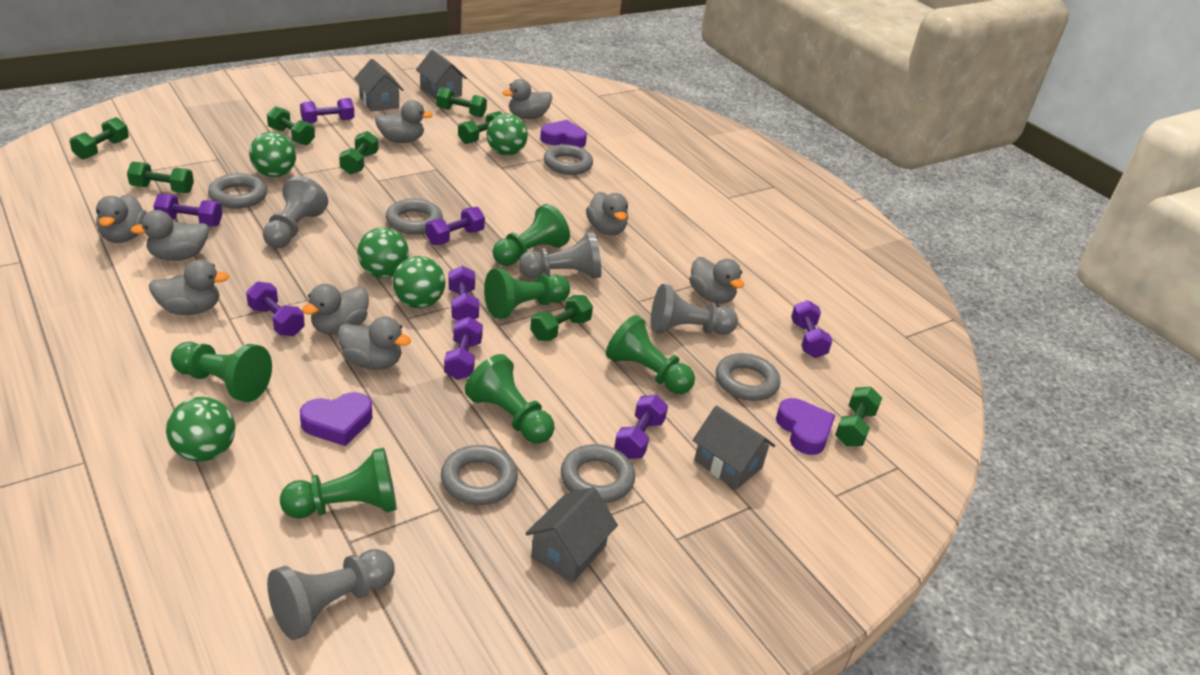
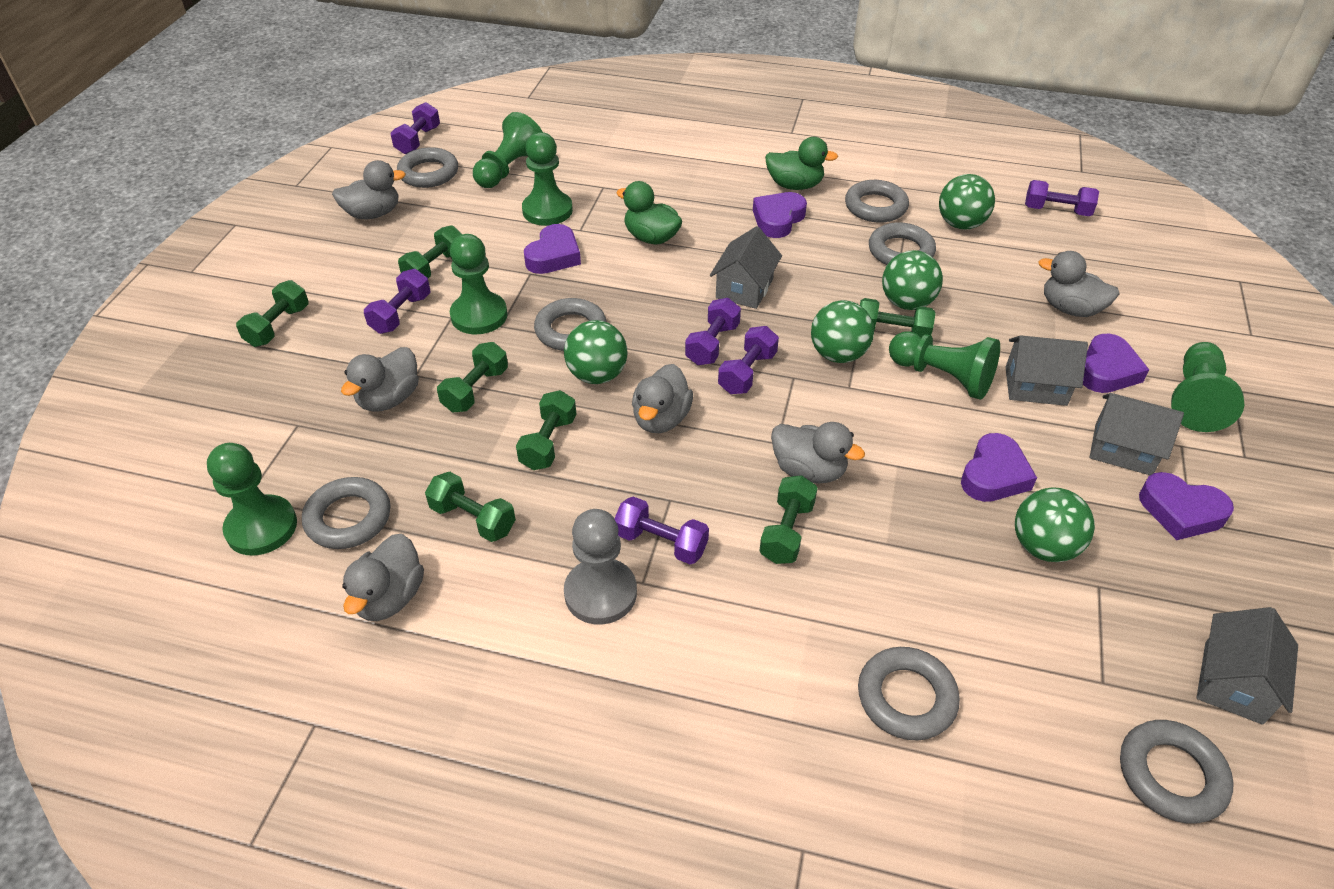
green duck: none = 0 -> [616,181,682,244] [765,137,838,190] = 2
green dumbbell: [70,117,129,159] [127,162,194,193] [267,106,315,145] [339,131,379,174] [436,87,487,117] [458,111,502,144] [530,295,593,341] [835,387,882,447] = 8 -> [236,280,308,347] [398,225,462,278] [425,472,516,542] [437,342,508,413] [516,390,577,470] [759,475,818,564] [860,298,936,338] = 7
grey duck: [96,194,147,243] [130,210,209,261] [149,259,229,315] [302,284,369,335] [338,316,411,370] [375,100,433,143] [502,79,552,119] [586,192,628,235] [689,257,744,304] = 9 -> [332,160,406,219] [341,347,419,412] [342,534,424,621] [632,364,693,433] [771,422,865,484] [1038,251,1120,317] = 6
grey pawn: [263,176,328,248] [267,549,395,640] [518,231,601,279] [651,284,738,335] = 4 -> [564,509,637,624] = 1
grey ring: [208,173,267,208] [386,199,443,234] [441,445,518,505] [544,144,593,175] [561,444,635,503] [716,353,780,401] = 6 -> [302,477,390,549] [397,147,458,188] [534,298,607,351] [845,180,909,223] [858,647,960,741] [869,222,936,265] [1120,720,1234,824] = 7
purple dumbbell: [153,194,222,226] [246,282,305,336] [300,98,354,123] [426,207,485,245] [444,317,483,380] [448,266,479,320] [614,395,668,459] [791,300,832,358] = 8 -> [364,269,430,334] [390,102,440,154] [614,497,709,564] [685,298,741,365] [718,326,779,394] [1025,180,1099,216] = 6
purple heart: [300,392,372,446] [540,120,587,148] [776,398,836,455] = 3 -> [524,224,581,274] [753,192,807,238] [961,433,1037,502] [1083,334,1149,393] [1139,472,1234,540] = 5

